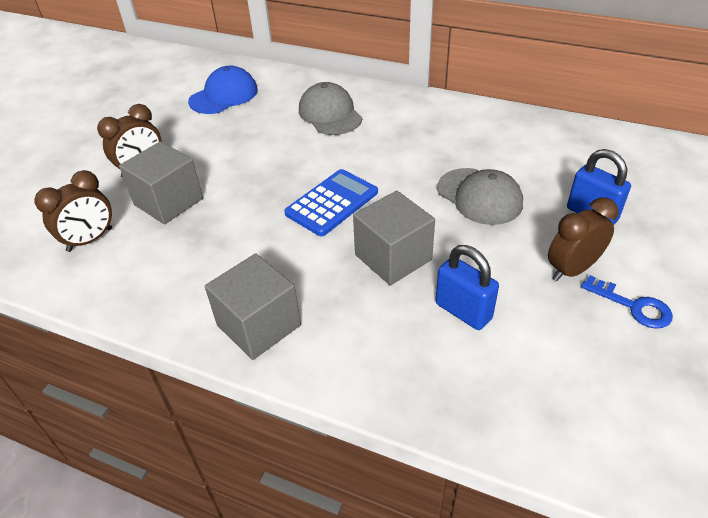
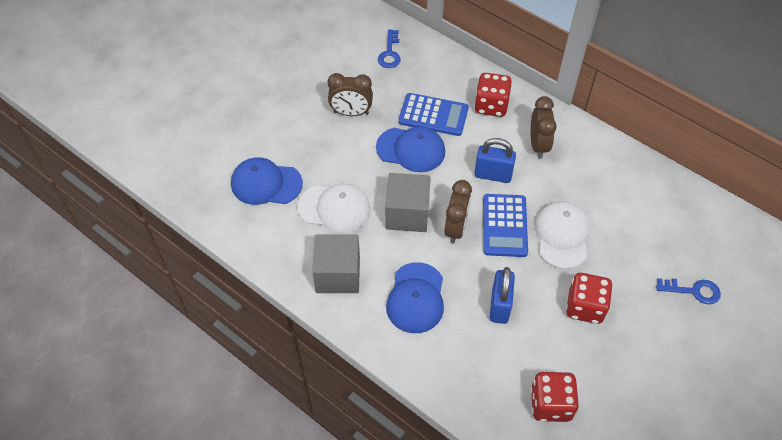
blue calculator: [284,169,378,236] = 1 -> [398,93,469,136] [483,194,528,257] = 2
blue cap: [188,66,258,114] = 1 -> [231,157,303,205] [376,126,445,172] [386,262,444,333] = 3
blue key: [581,275,673,329] = 1 -> [378,29,401,68] [656,278,721,304] = 2
grey cap: [299,82,362,135] [437,168,523,225] = 2 -> none = 0
grey cube: [119,141,203,224] [205,253,301,360] [353,191,435,285] = 3 -> [312,235,360,293] [385,173,431,232] = 2
red dice: none = 0 -> [474,73,512,117] [531,372,579,422] [566,273,613,324] = 3
white cap: none = 0 -> [297,184,371,233] [535,201,590,269] = 2

